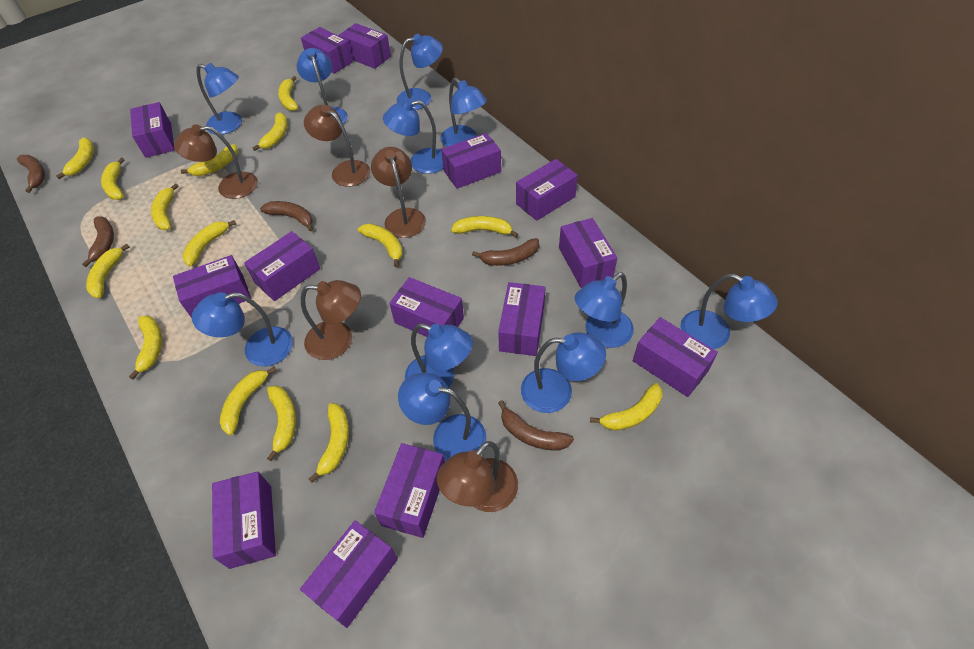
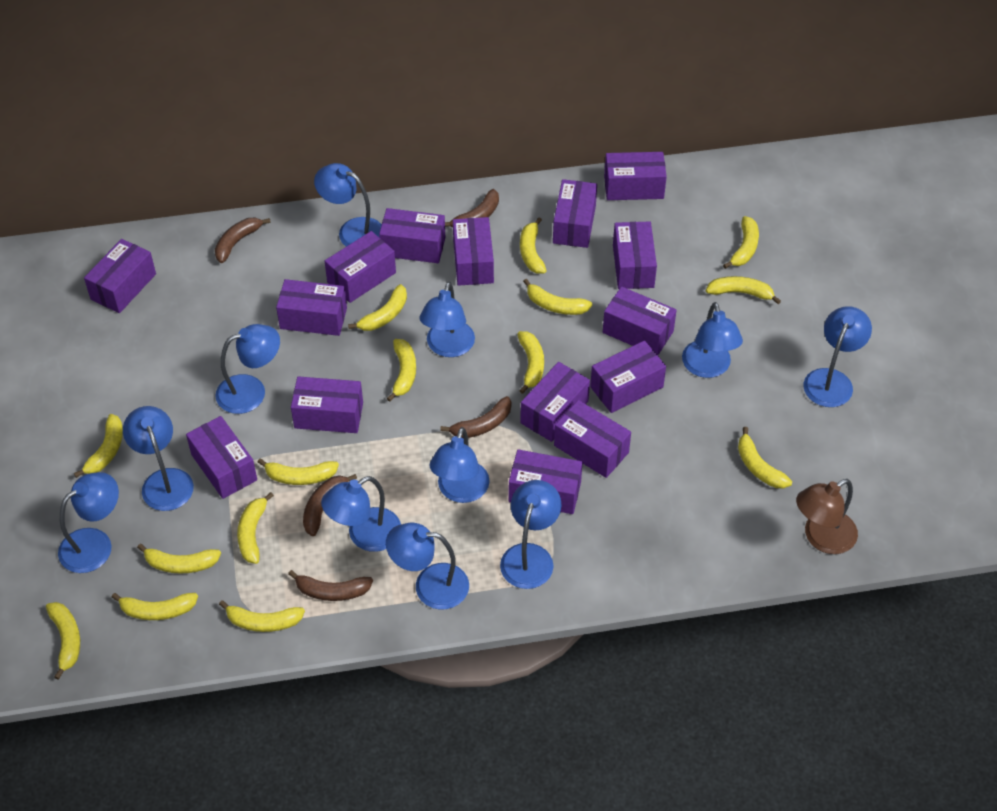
brown lamp: [174,124,258,199] [301,280,361,360] [304,105,370,187] [371,147,426,238] [437,441,518,512] = 5 -> [796,479,858,554] = 1
purple box: [130,102,175,158] [173,255,251,318] [212,471,276,569] [244,231,320,301] [300,521,398,628] [301,27,353,74] [339,23,391,69] [374,443,445,538] [389,277,464,337] [441,133,501,189] [498,282,546,356] [516,159,578,221] [559,218,617,288] [633,317,718,397] = 14 -> [84,239,156,313] [186,416,257,499] [276,279,347,336] [291,376,363,433] [325,231,396,303] [379,208,445,263] [453,217,494,286] [508,449,583,514] [520,362,590,442] [553,179,597,248] [554,400,631,478] [590,341,666,413] [603,287,677,355] [604,152,667,200] [613,221,657,289] = 15

